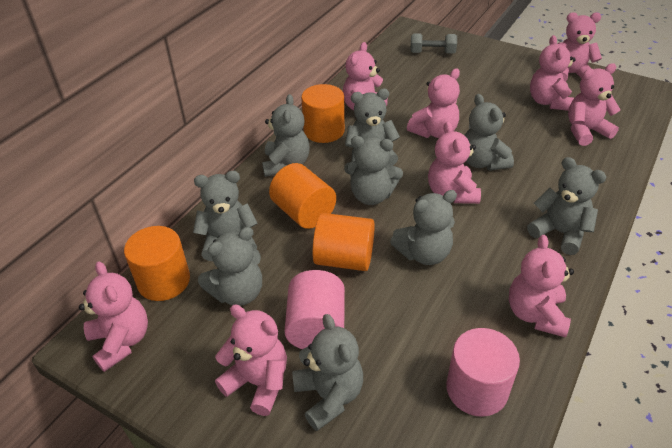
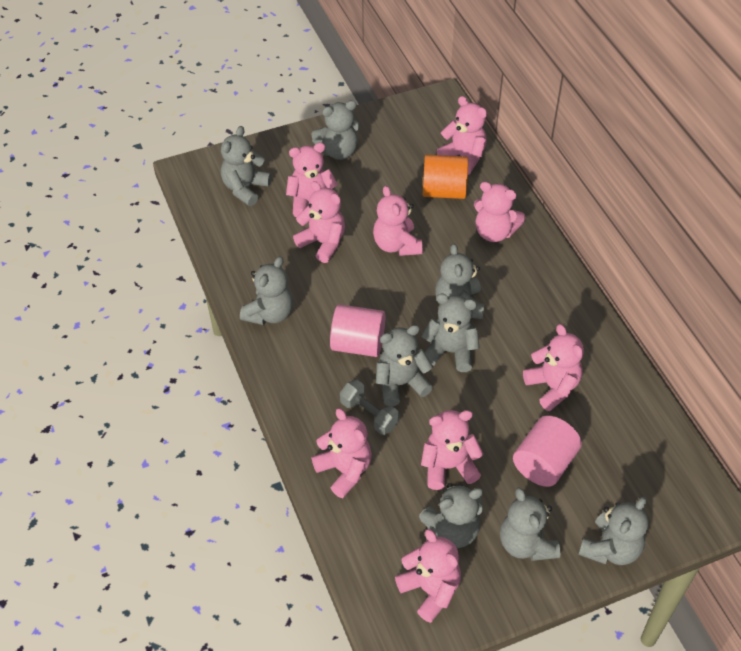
orange cylinder: [124,226,190,301] [269,163,336,229] [301,84,345,143] [312,213,375,271] = 4 -> [423,155,468,199] = 1

